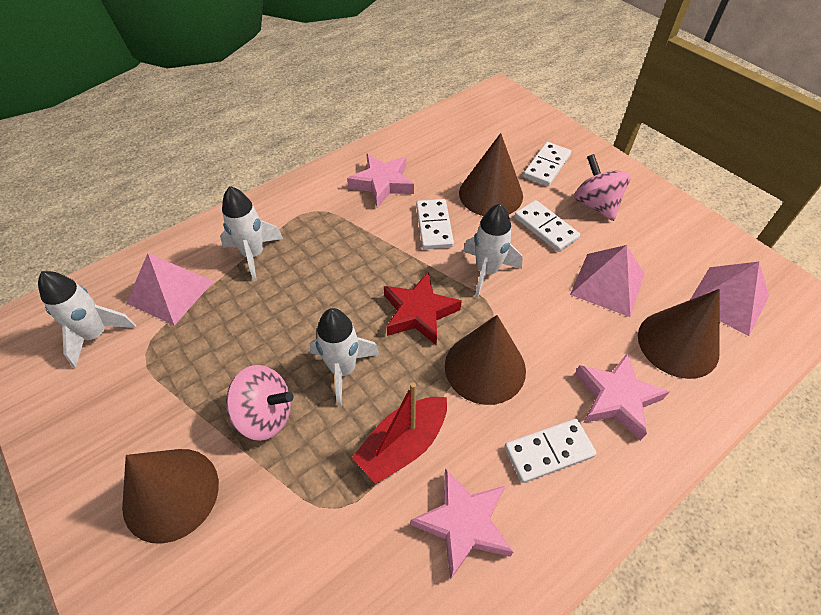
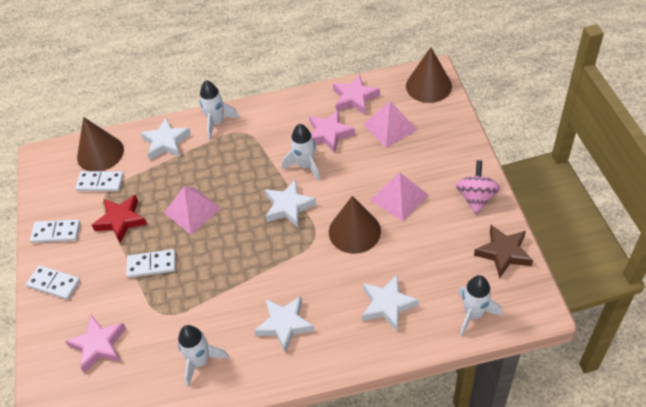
brown cone: [122,449,219,544] [445,315,526,405] [459,133,523,216] [638,289,720,379] = 4 -> [77,117,124,171] [329,196,381,254] [406,47,452,103] = 3
brown star: none = 0 -> [474,225,533,278] = 1
pink spinning top: [226,365,293,441] [574,154,630,221] = 2 -> [456,160,500,214] = 1
red boat: [352,382,447,484] = 1 -> none = 0
white star: none = 0 -> [140,117,191,160] [254,296,315,353] [265,179,317,227] [362,275,419,331] = 4

